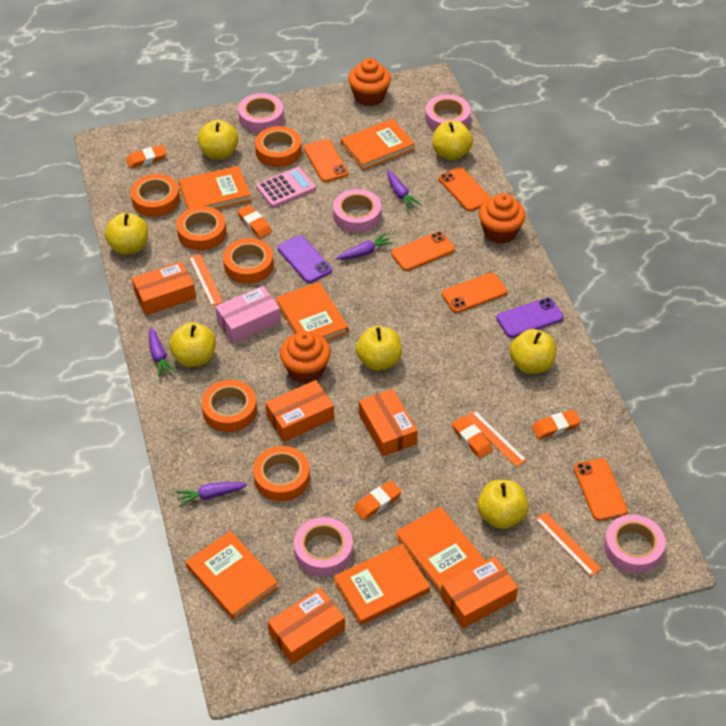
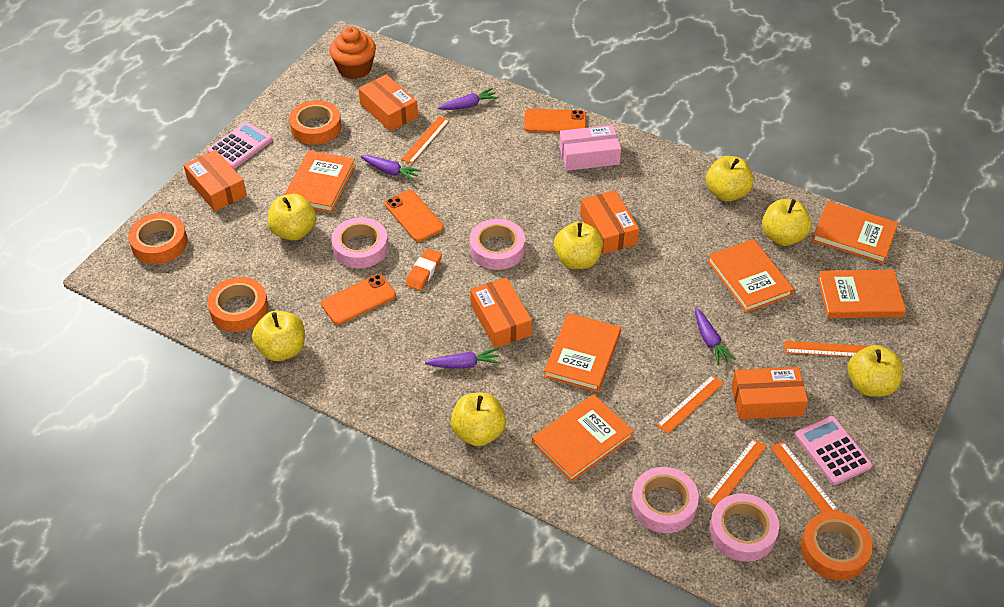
orange cupcake: [280,331,331,384] [348,58,391,106] [479,193,526,244] = 3 -> [329,27,376,79] = 1
orange eraser: [126,145,167,168] [237,205,272,238] [354,480,402,520] [452,416,493,458] [532,410,581,439] = 5 -> [405,248,442,291] = 1
orange phone: [304,139,349,182] [391,231,455,271] [438,167,491,211] [441,273,507,313] [574,458,628,521] = 5 -> [321,274,396,325] [385,190,444,242] [524,109,586,133] = 3
orange ruler: [189,254,223,306] [466,410,527,467] [535,512,601,576] = 3 -> [401,116,450,164] [657,375,724,434] [706,438,767,506] [770,441,838,513] [784,341,868,357] = 5
orange tape: [130,174,180,217] [176,206,226,251] [202,380,257,432] [223,238,274,284] [253,446,310,501] [255,126,301,167] = 6 -> [128,213,188,264] [207,277,268,332] [289,100,341,145] [801,511,873,581] = 4
pink calculator: [256,167,316,207] = 1 -> [207,122,272,169] [795,416,872,485] = 2
pink tape: [238,93,284,133] [294,517,353,576] [333,189,381,233] [425,94,471,131] [604,514,665,573] = 5 -> [331,217,388,268] [470,219,525,270] [631,467,699,533] [709,493,779,562] = 4
purple phone: [277,235,332,283] [496,298,563,338] = 2 -> none = 0

